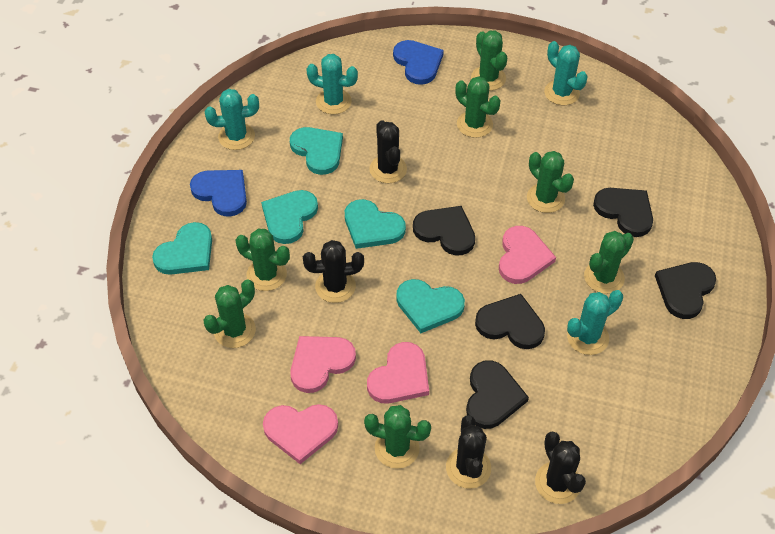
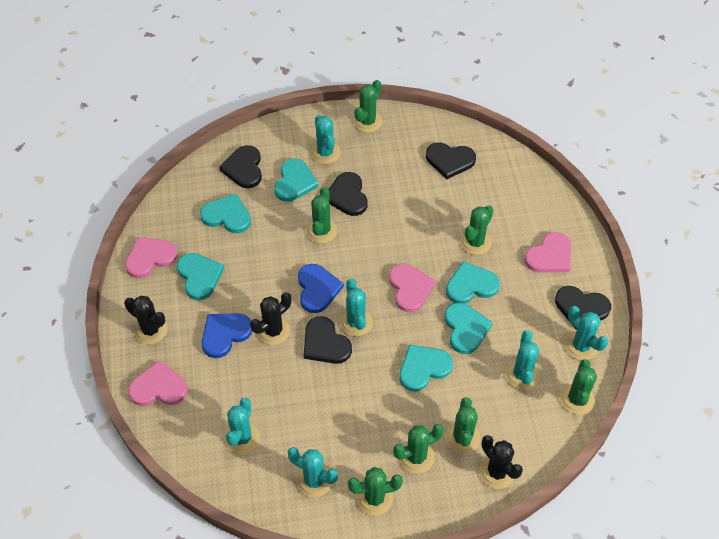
black cactus: [303,240,364,303] [369,120,407,183] [446,415,491,489] [535,432,586,504] = 4 -> [124,296,168,344] [250,292,291,345] [479,435,523,489] = 3
turquoise cactus: [205,89,259,150] [306,54,358,115] [544,41,588,105] [567,290,623,355] = 4 -> [225,398,260,454] [288,447,338,498] [311,115,340,164] [340,278,373,336] [505,330,540,390] [565,306,608,360] = 6
turquoise heart: [152,222,212,275] [261,190,318,244] [290,127,343,175] [345,199,406,249] [396,279,465,333] = 5 -> [177,253,224,300] [200,194,251,233] [274,159,319,202] [399,344,453,391] [445,303,493,354] [446,261,500,304] = 6

